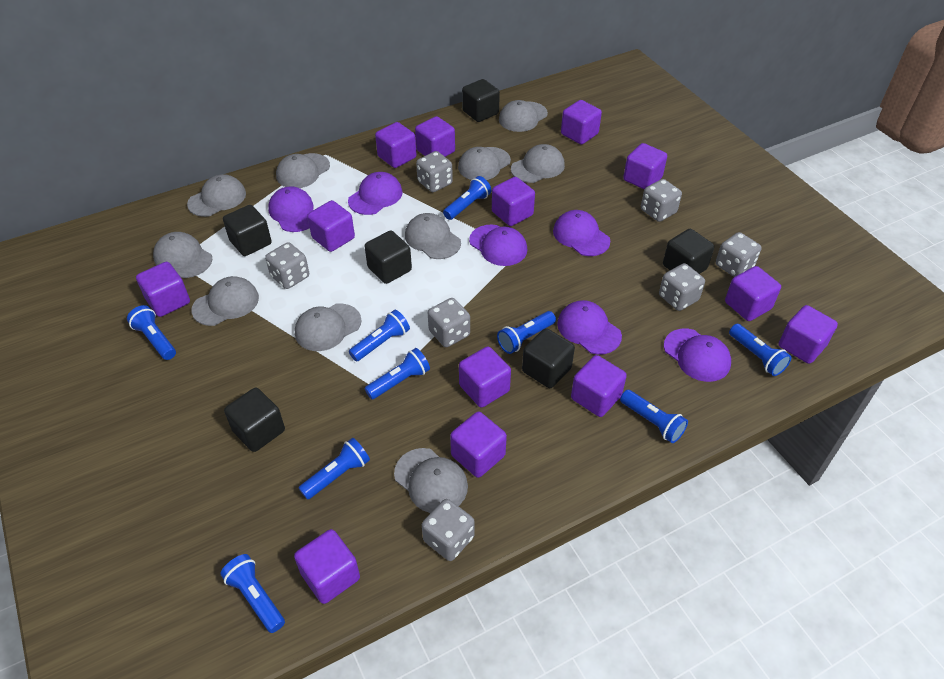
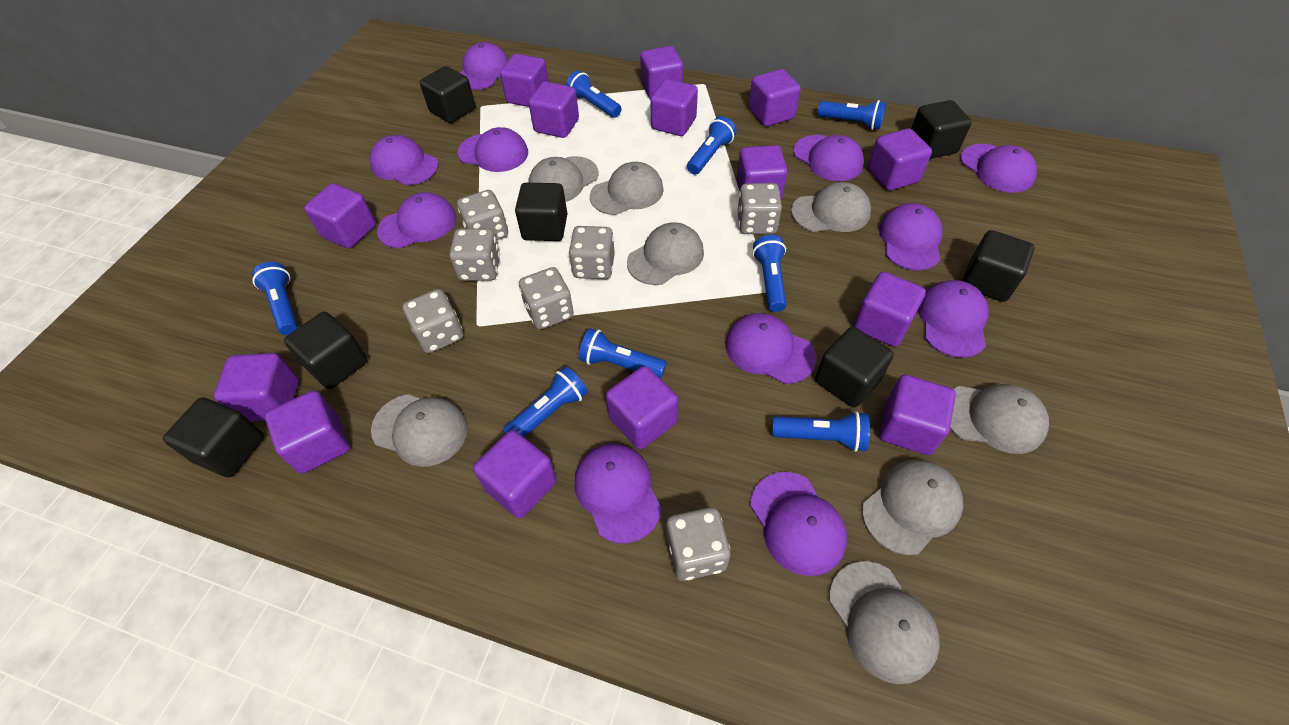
black cube: [223,205,272,256] [224,388,285,452] [365,230,412,284] [462,79,500,122] [522,328,575,388] [663,229,714,274] = 6 -> [163,397,264,477] [284,312,367,389] [420,66,475,123] [515,183,568,241] [815,327,894,407] [911,100,972,159] [962,230,1034,302] = 7
blue flashlight: [127,305,176,360] [220,554,285,633] [299,438,370,500] [349,310,410,361] [365,348,430,399] [443,176,491,220] [497,311,556,354] [620,390,688,443] [729,324,791,376] = 9 -> [252,262,298,335] [503,366,588,437] [566,70,622,118] [579,328,667,378] [687,116,737,174] [753,235,787,312] [772,411,870,452] [817,100,886,130] = 8
grey cap: [153,232,212,278] [187,174,246,217] [191,276,259,326] [276,153,330,188] [295,304,362,351] [394,448,468,513] [405,213,461,259] [458,147,511,180] [499,100,548,132] [511,144,565,183] = 10 -> [371,394,468,467] [528,156,599,202] [590,162,664,215] [627,222,704,285] [791,182,871,232] [829,561,940,684] [862,460,963,555] [950,384,1049,454] = 8
purple cap: [268,186,314,232] [348,172,402,215] [469,224,527,266] [553,210,610,256] [557,300,622,355] [664,329,731,382] = 6 -> [369,135,438,185] [377,192,456,248] [458,127,528,172] [461,42,509,90] [575,444,662,543] [725,313,816,384] [750,472,847,576] [793,135,864,181] [879,203,943,270] [918,280,989,358] [960,144,1037,193] = 11
purple cube: [136,262,190,317] [294,529,360,604] [307,200,355,252] [375,122,417,168] [415,116,455,157] [450,412,507,478] [459,346,511,408] [492,177,535,226] [561,100,602,144] [571,355,627,417] [623,143,667,189] [725,266,781,321] [779,305,838,364] = 13 -> [214,353,299,422] [265,390,350,473] [304,183,376,248] [473,430,557,518] [500,54,549,107] [528,81,579,138] [606,366,678,449] [640,46,683,100] [650,79,698,136] [737,145,788,199] [749,69,801,126] [854,272,926,347] [868,128,932,190] [879,375,956,455] = 14

